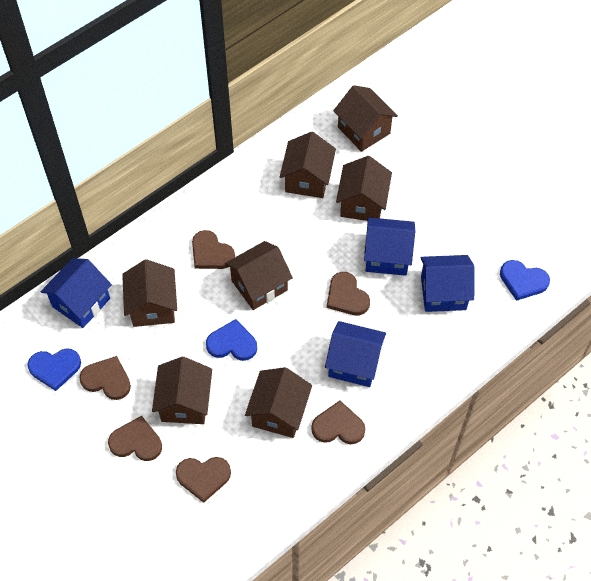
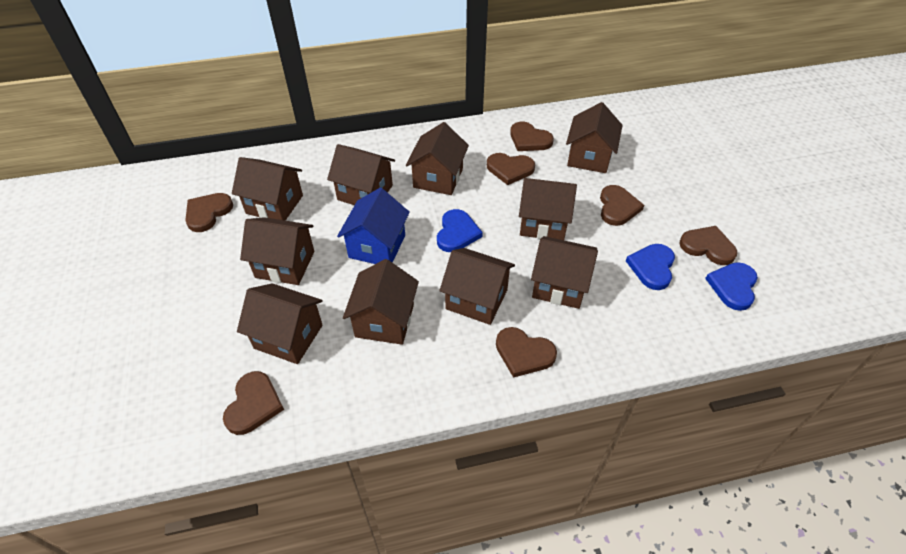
blue house: [41,258,112,328] [325,321,386,387] [364,217,415,276] [420,255,474,312] = 4 -> [337,188,410,264] = 1
brown heart: [79,356,131,400] [108,416,162,461] [176,457,231,503] [192,230,235,269] [311,401,365,444] [327,272,370,315] = 6 -> [185,193,233,232] [223,371,284,435] [487,153,535,185] [496,327,557,378] [510,122,554,151] [600,185,644,226] [680,226,737,265] = 7
brown house: [122,259,177,327] [152,357,212,424] [225,241,293,310] [245,367,312,438] [280,132,336,198] [333,85,398,152] [336,156,392,221] = 7 -> [232,157,303,221] [237,283,323,364] [240,217,314,285] [327,144,395,205] [343,259,419,345] [406,122,469,195] [439,248,515,325] [519,178,577,240] [531,236,598,309] [566,102,623,173] = 10

